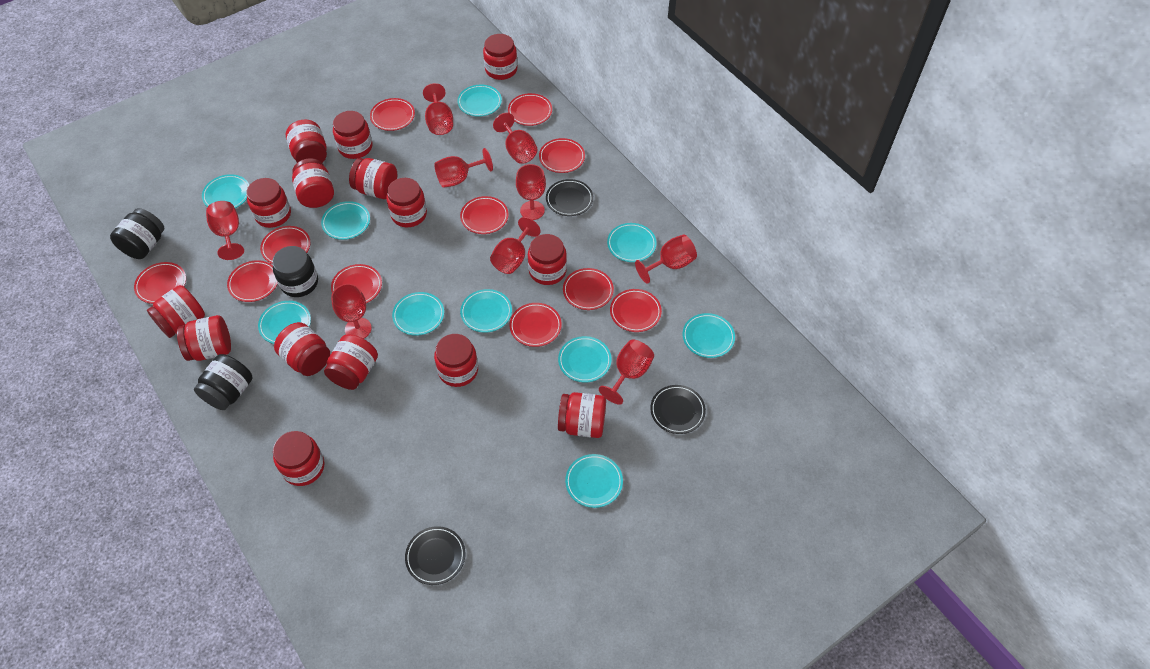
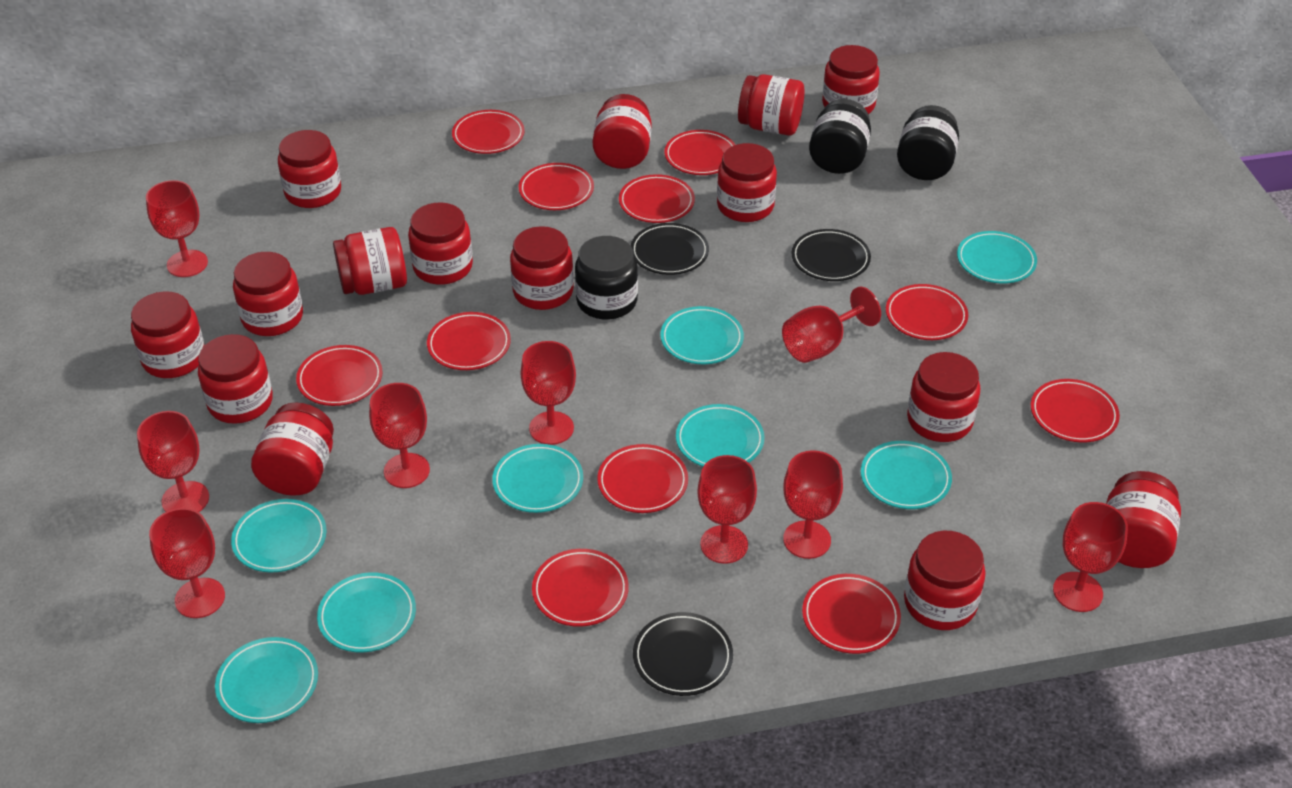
turquoise plate: [202,174,249,208] [258,301,311,344] [321,201,370,240] [392,292,444,336] [457,85,502,117] [460,289,512,333] [558,336,612,382] [565,454,623,508] [607,223,657,262] [683,313,735,358] = 10 -> [215,637,318,723] [231,499,327,573] [317,572,416,653] [492,444,583,513] [660,306,744,364] [676,404,765,467] [861,441,952,509] [957,231,1037,283] = 8

